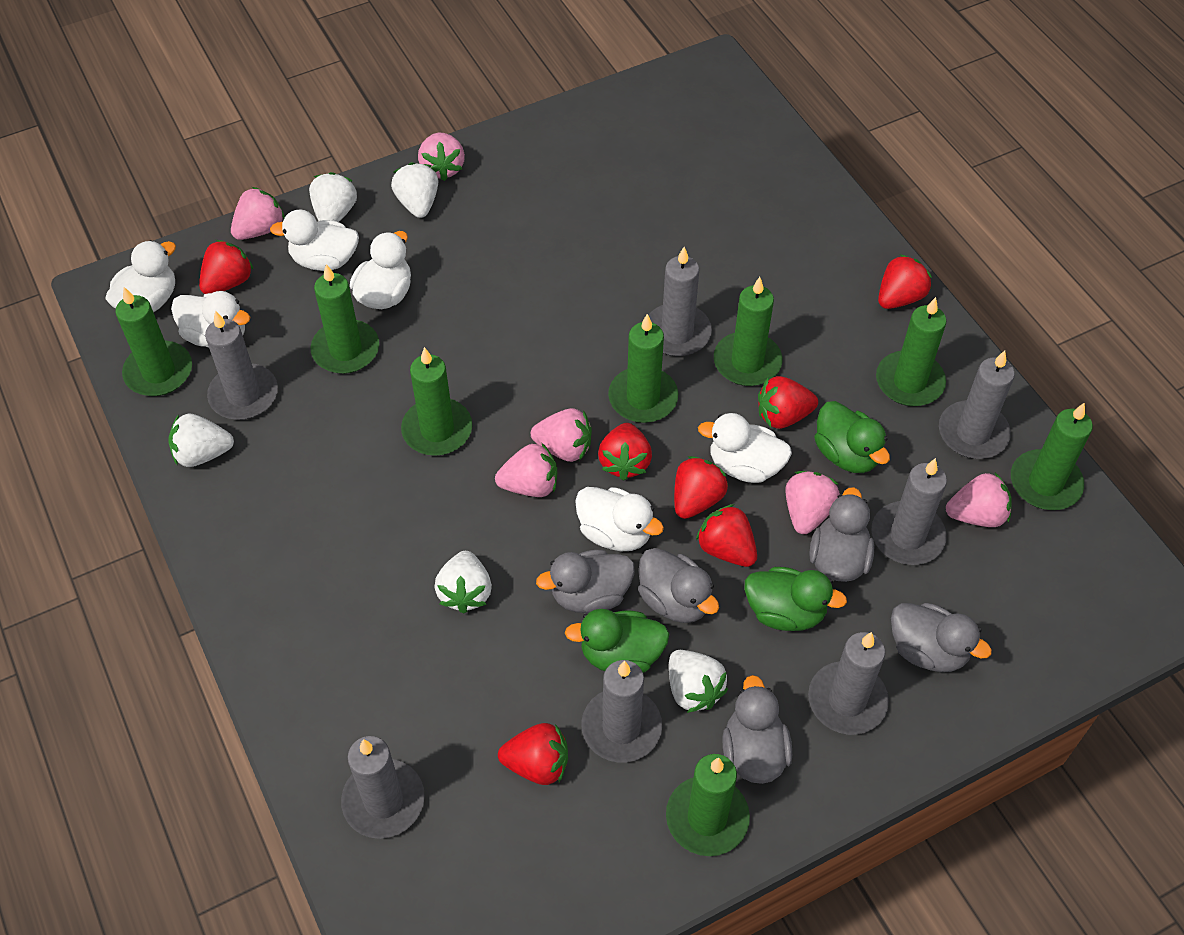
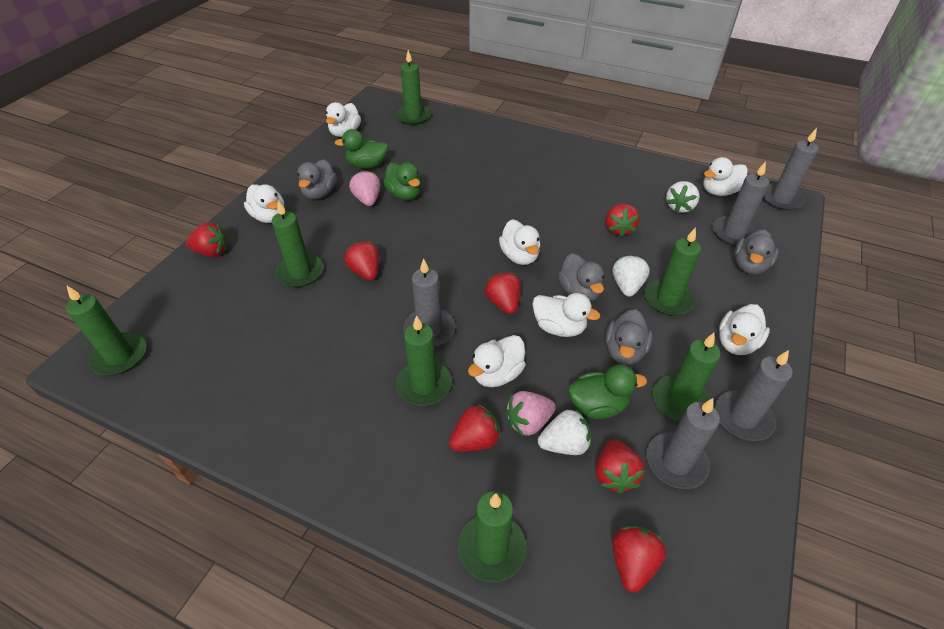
green candle: [115,287,192,396] [311,264,379,374] [401,347,472,456] [608,314,678,423] [666,754,750,856] [714,277,782,386] [876,297,946,406] [1011,402,1093,510] = 8 -> [66,286,146,375] [272,201,323,287] [396,50,431,125] [396,315,452,406] [458,491,527,583] [644,227,701,316] [652,333,721,422] = 7
grey candle: [205,311,278,420] [341,736,425,839] [581,660,662,763] [648,247,712,356] [808,632,889,735] [872,458,947,565] [939,351,1015,459] = 7 -> [403,258,455,347] [646,398,720,489] [712,161,769,246] [715,350,793,441] [763,128,819,210] = 5
grey duck: [536,550,635,613] [638,548,719,623] [722,675,792,784] [809,487,875,582] [891,603,992,672] = 5 -> [297,159,337,199] [558,253,605,301] [605,309,653,365] [734,230,779,275] = 4
pink strawberry: [231,187,285,240] [418,133,465,181] [495,442,557,497] [531,408,592,462] [785,471,840,534] [946,473,1012,527] = 6 -> [349,170,380,206] [505,391,556,436] = 2
white duck: [105,240,176,312] [171,291,250,347] [270,210,359,271] [350,231,411,309] [575,487,664,551] [698,413,792,483] = 6 -> [244,184,285,223] [326,102,361,137] [468,335,526,387] [499,219,540,265] [532,293,600,337] [703,157,748,196] [719,304,770,355] = 7
white strawberry: [169,414,234,467] [309,172,357,222] [391,162,438,218] [434,551,492,614] [669,650,728,713] = 5 -> [538,409,591,455] [613,255,650,297] [666,181,700,213] = 3

